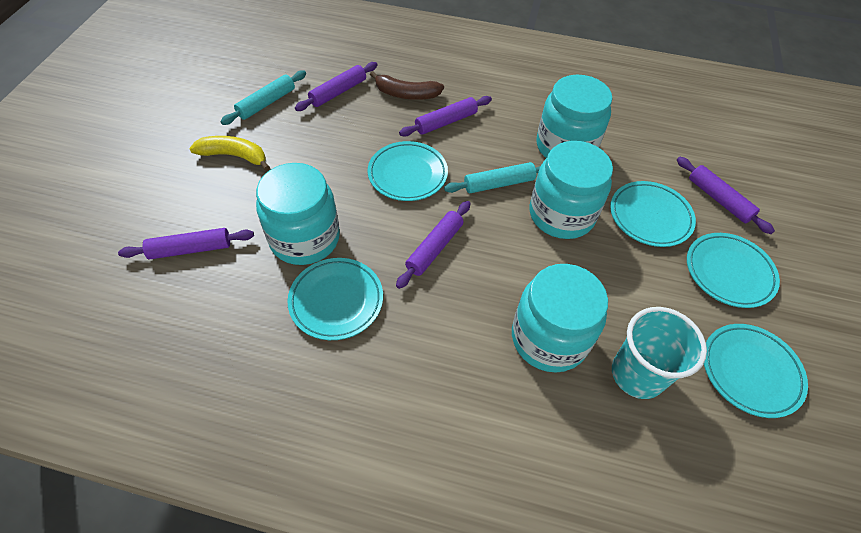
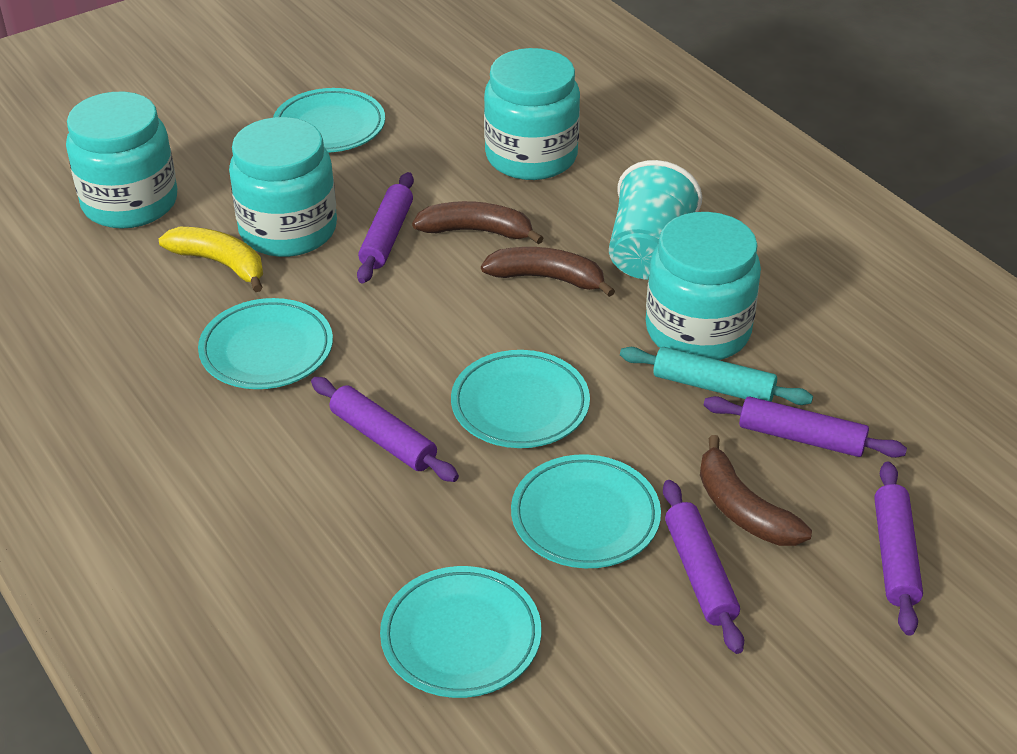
brown banana: [370,71,444,100] = 1 -> [412,201,544,244] [481,247,615,297] [700,435,812,546] = 3
turquoise rolling pin: [220,70,306,125] [444,162,540,193] = 2 -> [620,347,813,405] = 1

